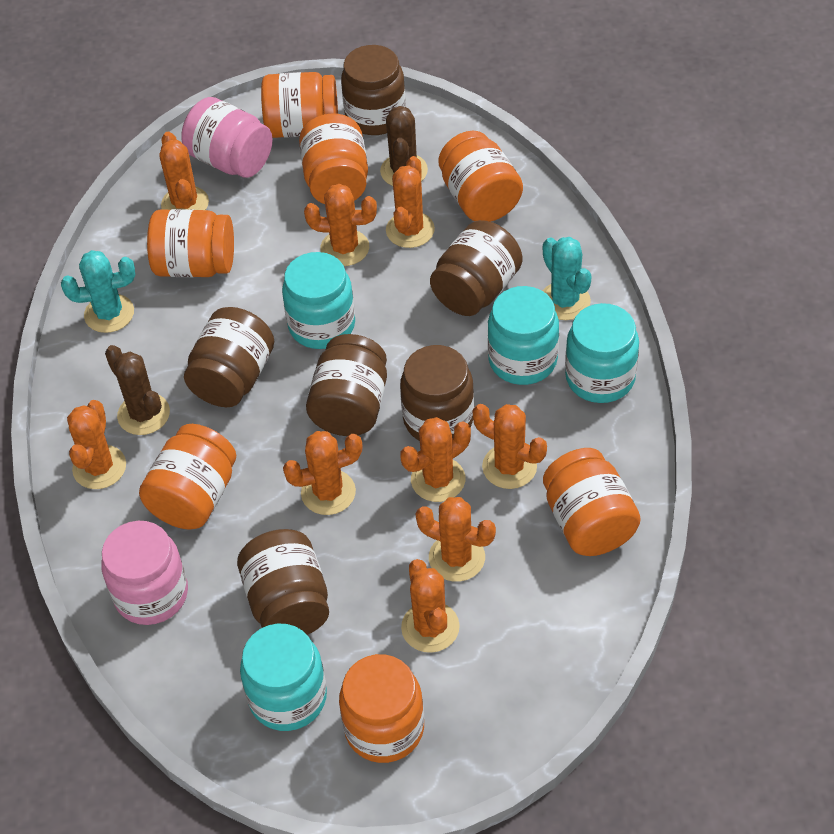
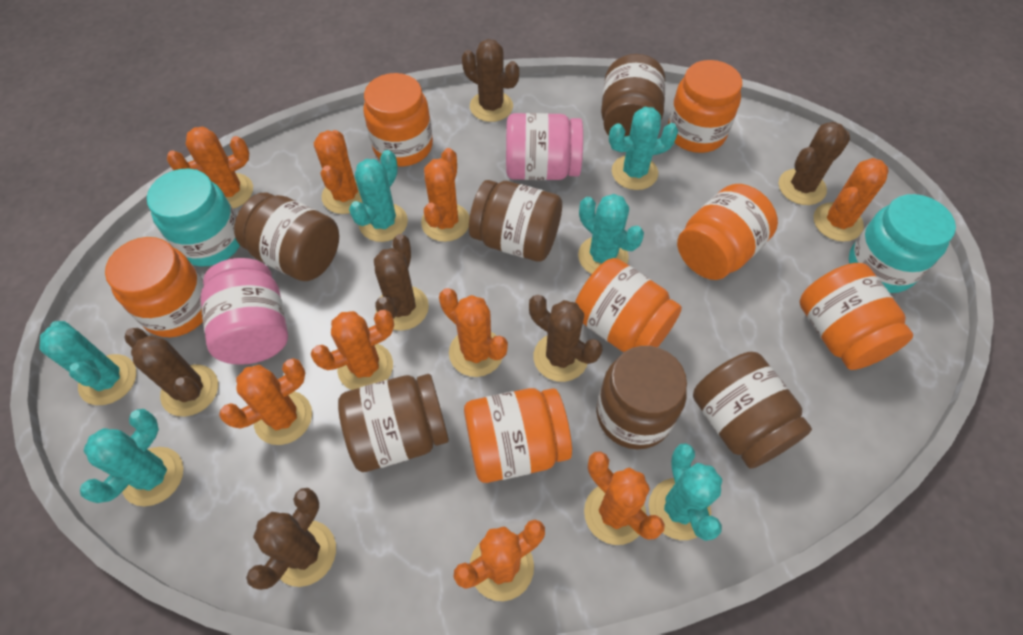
brown cactus: [105,345,170,435] [380,106,428,186] = 2 -> [124,328,218,417] [246,488,336,590] [374,234,429,331] [462,39,519,122] [529,295,602,382] [779,122,850,205] = 6
turquoise cactus: [61,250,135,333] [543,237,592,320] = 2 -> [40,321,136,405] [80,409,183,507] [349,150,408,242] [578,194,644,274] [609,107,678,190] [649,443,722,541] = 6
turquoise jar: [240,624,327,731] [282,252,355,349] [488,286,559,385] [565,303,639,403] = 4 -> [147,168,240,266] [849,194,956,293] = 2

